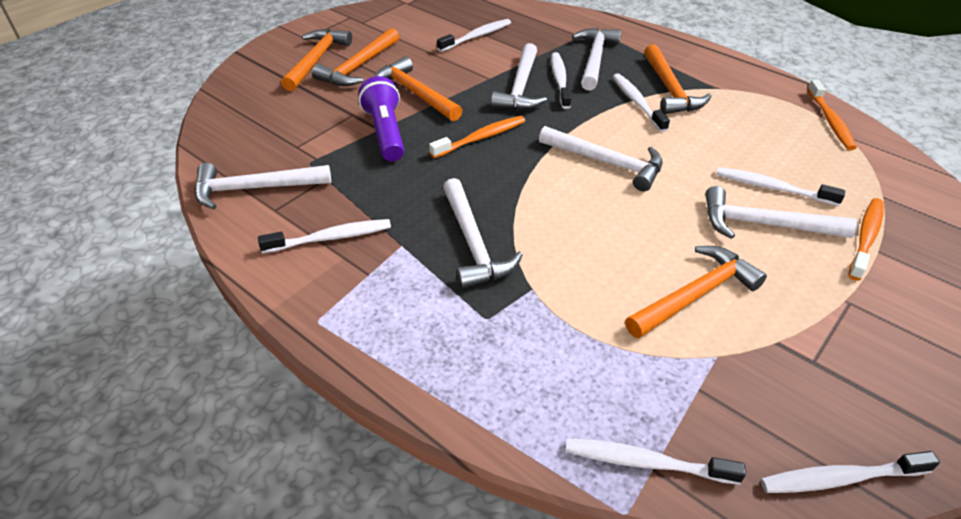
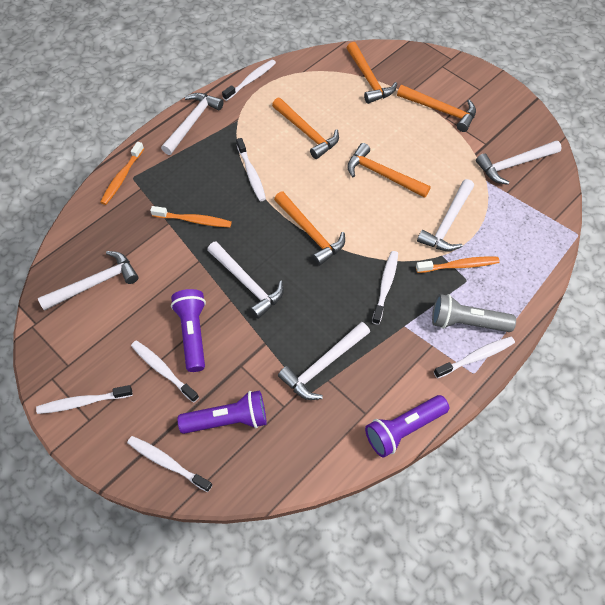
grey flashlight: none = 0 -> [432,294,516,332] = 1
purple flashlight: [358,76,404,161] = 1 -> [171,289,206,372] [178,390,267,434] [365,395,449,457] = 3

